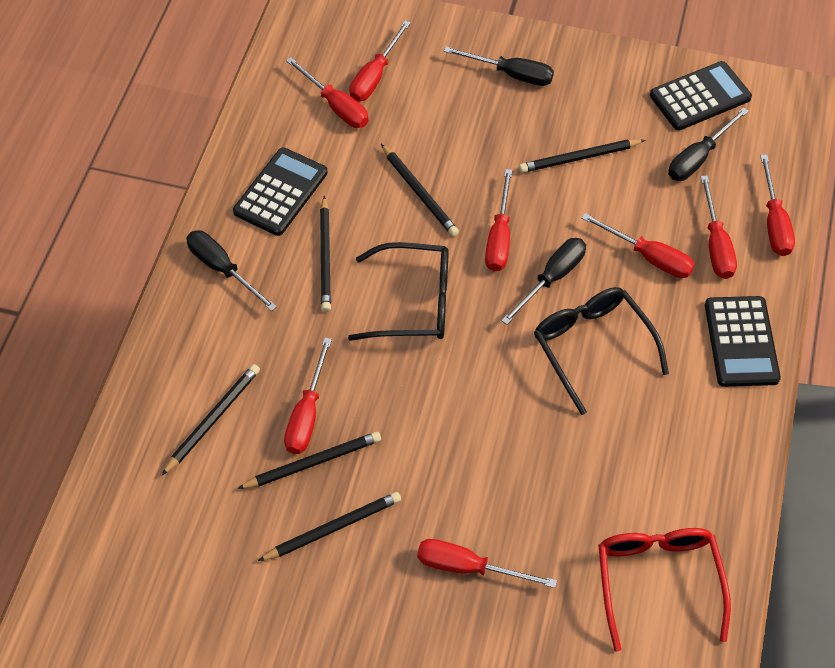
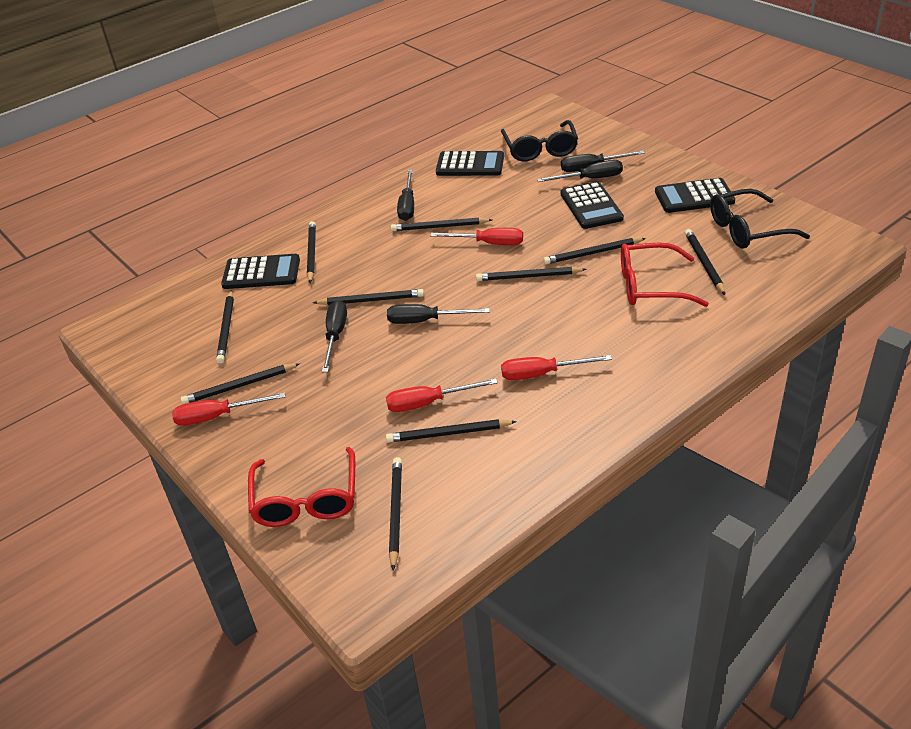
black calculator: [233,147,328,236] [650,61,752,130] [705,296,781,387] = 3 -> [221,254,300,289] [436,151,504,176] [561,181,624,229] [655,178,735,213] = 4
black pencil: [162,364,260,475] [237,432,381,489] [258,492,401,561] [320,196,331,312] [381,144,459,236] [519,139,645,173] = 6 -> [180,363,300,404] [216,290,234,364] [307,221,316,283] [313,289,424,305] [386,419,517,443] [389,457,402,571] [391,217,492,231] [476,267,587,281] [543,238,646,265] [685,229,725,295] = 10
black screwdriver: [186,230,277,311] [444,46,554,86] [501,238,586,325] [668,107,749,181] = 4 -> [322,300,347,372] [387,304,490,324] [397,169,414,221] [537,160,623,182] [561,151,645,172] = 5
red glasses: [598,528,731,652] = 1 -> [248,447,355,527] [621,243,709,307] = 2
red screwdriver: [284,338,332,454] [286,57,369,128] [349,20,411,102] [417,539,557,588] [485,169,512,271] [581,213,695,278] [700,176,737,279] [760,155,795,256] = 8 -> [172,392,285,426] [386,378,498,412] [430,228,523,245] [501,355,612,380] = 4

